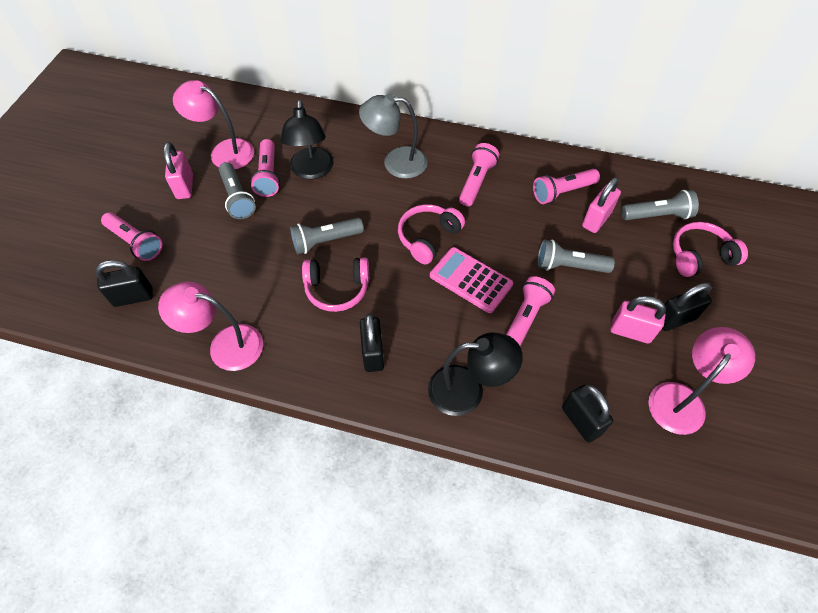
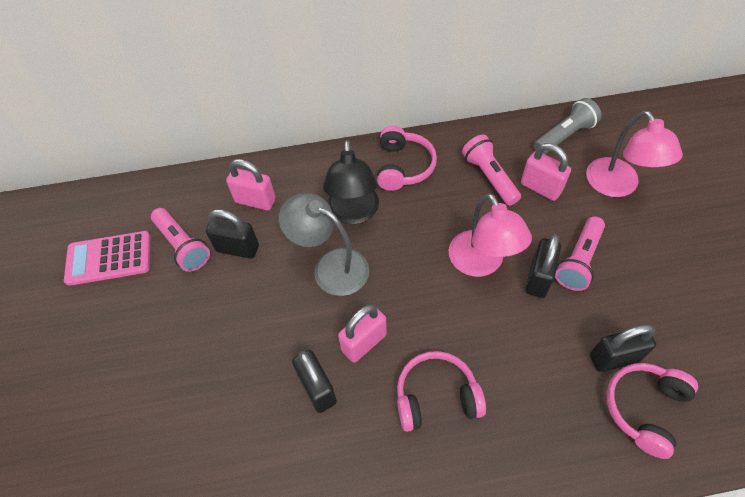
black lamp: [280,100,334,179] [428,332,523,416] = 2 -> [323,140,379,224] = 1
grey flashlight: [219,162,256,219] [290,218,364,254] [537,240,615,273] [622,190,699,220] = 4 -> [534,98,602,154] = 1
pink flashlight: [101,212,162,261] [250,139,280,197] [459,143,499,206] [506,276,555,346] [533,169,600,204] = 5 -> [151,208,210,272] [462,135,521,206] [555,216,605,291] = 3
pink lamp: [158,281,263,371] [173,80,254,169] [648,327,755,435] = 3 -> [449,193,532,277] [586,110,683,197] = 2

